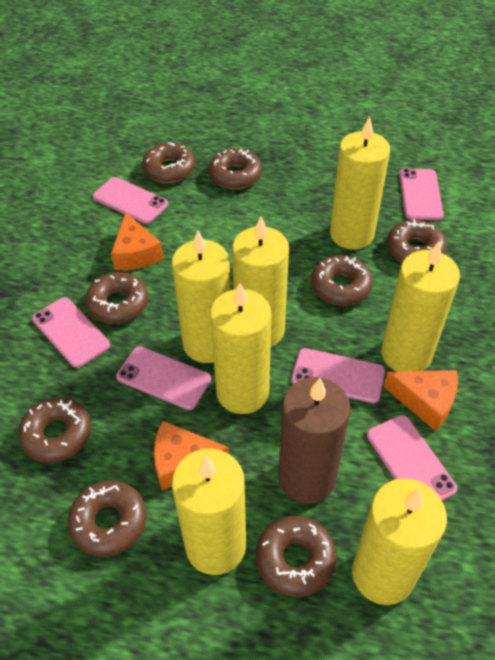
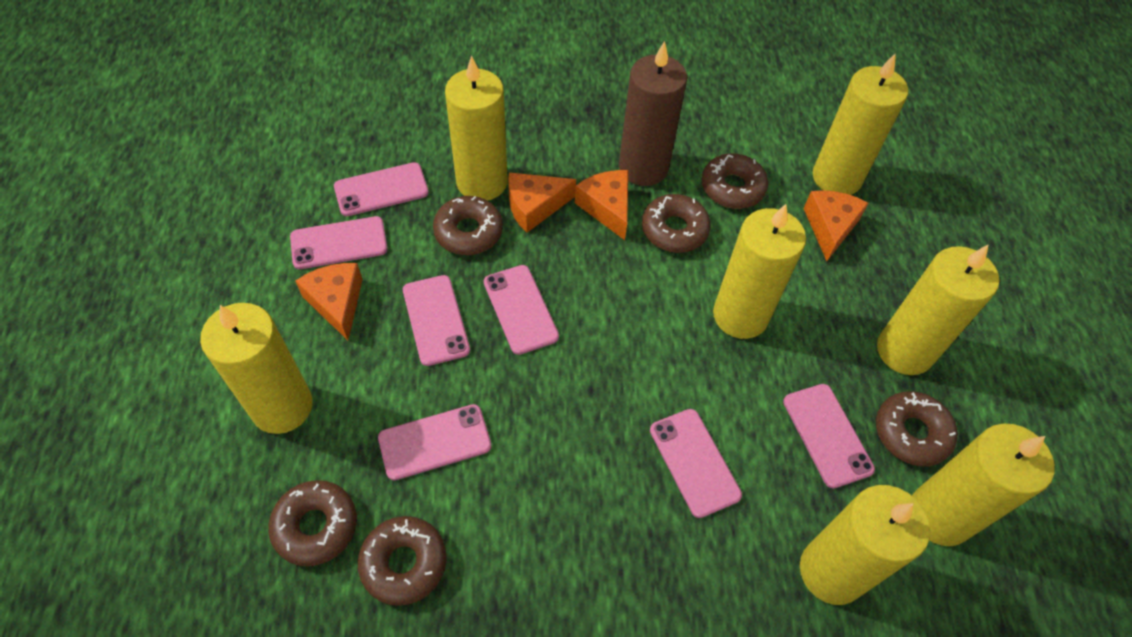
brown donut: [18,397,91,463] [68,480,147,557] [85,272,148,324] [142,142,195,183] [209,148,262,189] [256,516,337,597] [311,255,373,306] [387,219,447,263] = 8 -> [268,480,357,566] [358,516,447,606] [433,196,503,255] [642,194,711,253] [701,153,768,209] [876,391,958,467] = 6
orange cheese: [111,212,164,270] [154,421,229,491] [384,370,458,431] = 3 -> [295,263,363,340] [508,173,576,233] [575,170,628,240] [803,190,869,261] = 4
pink phone: [32,297,110,368] [93,177,168,224] [116,346,211,410] [291,348,385,403] [367,415,457,501] [399,168,444,220] = 6 -> [290,216,388,269] [334,162,429,216] [378,404,491,480] [403,275,470,366] [484,265,559,355] [650,409,742,518] [783,384,875,488] = 7

